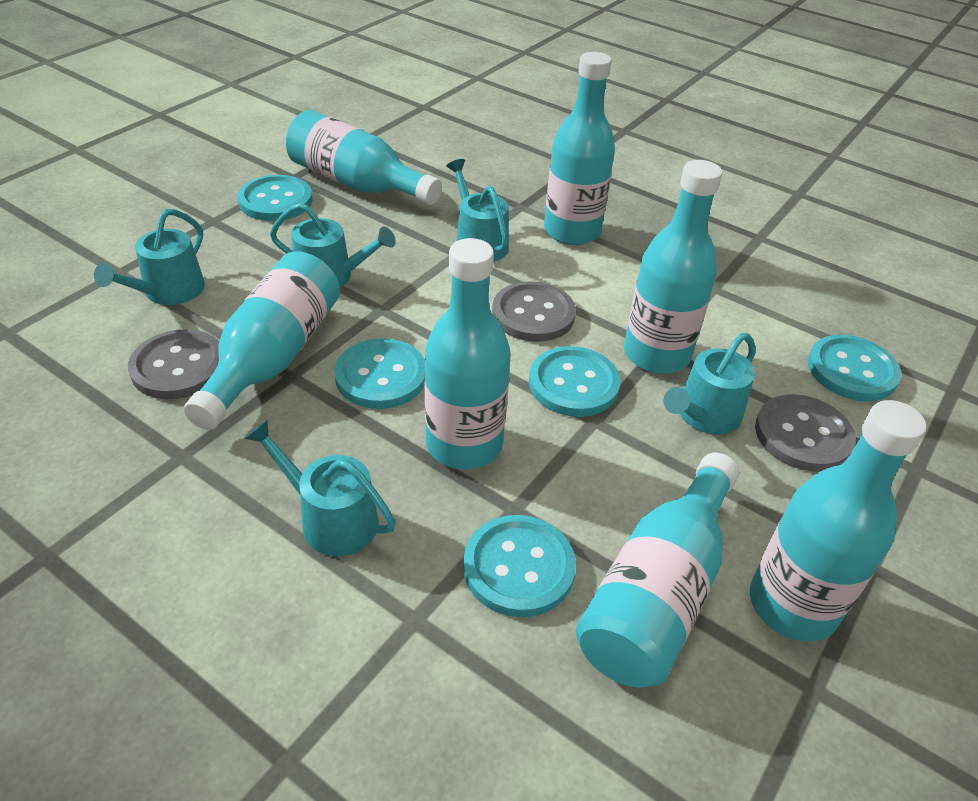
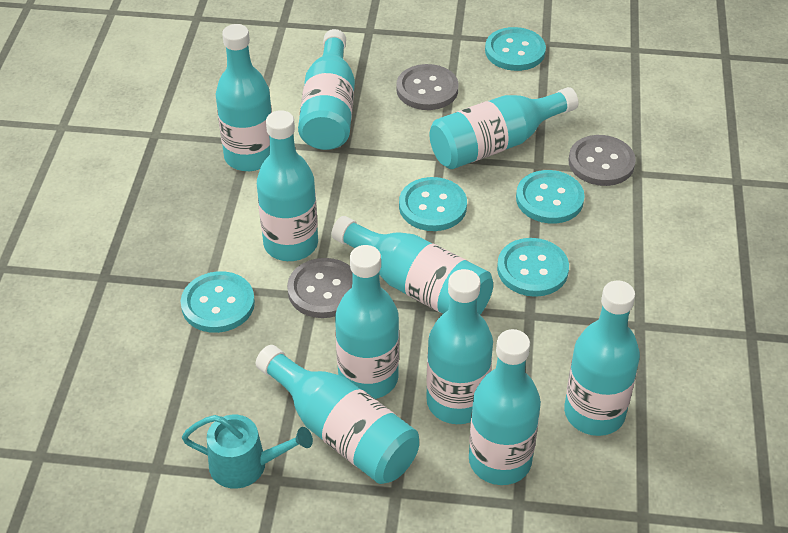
turquoise bottle: [183,251,340,430] [286,110,442,205] [424,238,511,469] [544,52,615,245] [576,453,739,688] [624,160,722,373] [750,400,926,641] = 7 -> [216,24,272,171] [256,345,419,484] [257,110,318,261] [298,29,355,150] [331,216,493,315] [335,245,399,399] [426,269,493,424] [430,87,578,169] [469,329,541,485] [564,281,640,436] = 10
turquoise watering can: [94,209,205,305] [244,420,396,556] [270,203,396,287] [446,159,509,262] [663,333,756,434] = 5 -> [182,415,313,489] = 1

